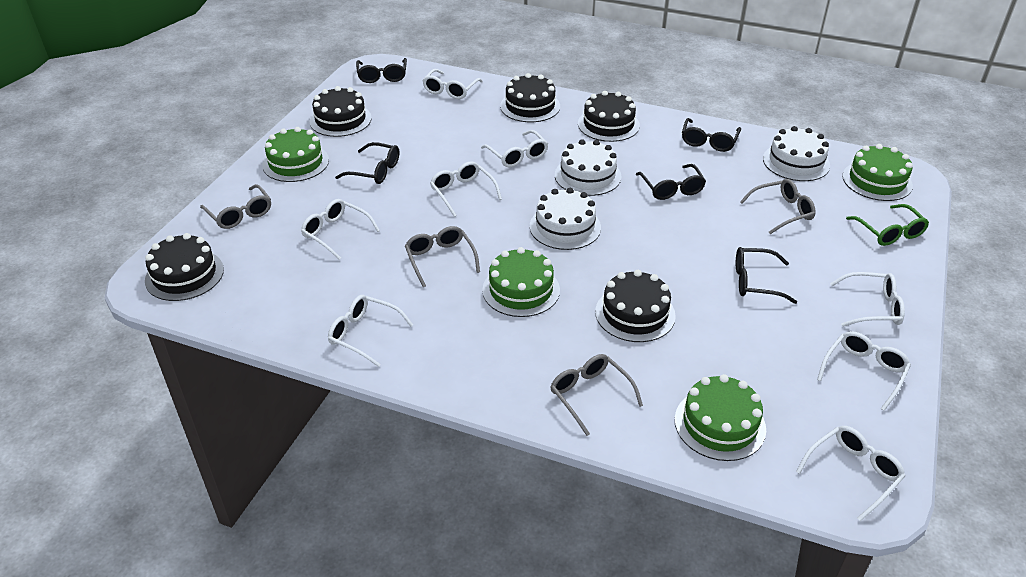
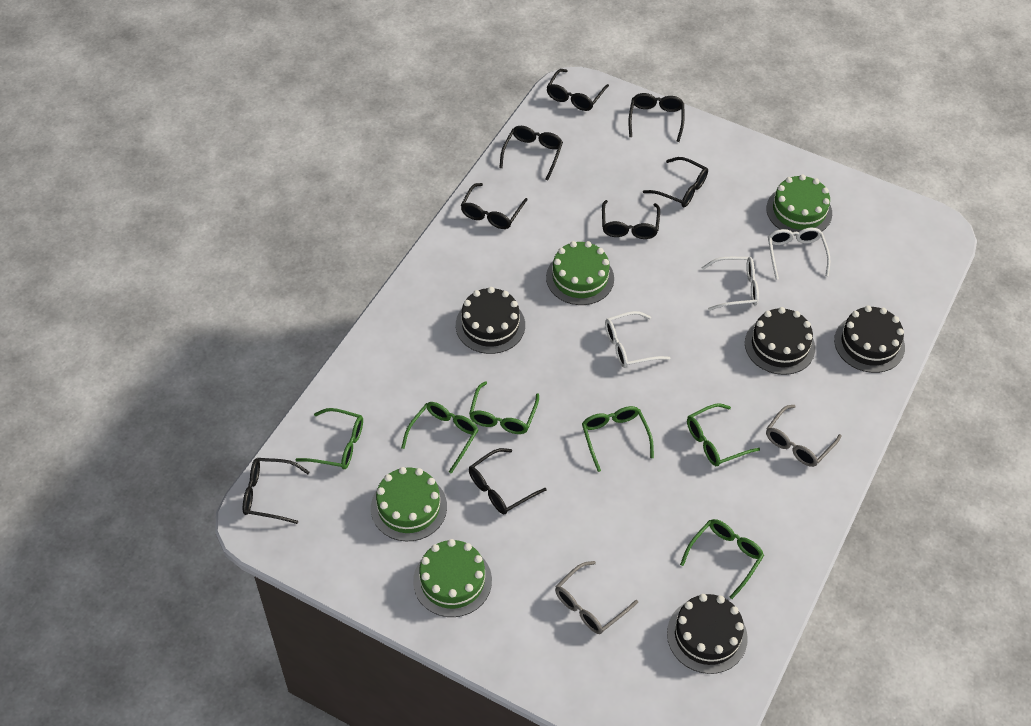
black cake: [145,233,224,301] [309,86,372,137] [500,73,560,122] [578,91,640,142] [595,270,676,342] = 5 -> [456,287,525,354] [667,594,748,674] [745,307,815,375] [834,305,905,373] = 4
black glasses: [335,142,399,184] [356,58,407,83] [636,164,706,200] [682,118,741,152] [736,247,797,304] = 5 -> [243,458,310,524] [461,183,528,229] [469,448,547,514] [499,126,563,180] [546,69,609,111] [602,200,660,239] [629,93,684,142] [643,157,708,207] = 8
green glasses: [846,204,929,246] = 1 -> [296,408,363,469] [401,402,478,474] [469,381,539,434] [582,406,654,472] [680,519,764,599] [687,403,760,466] = 6
grey glasses: [200,184,271,229] [405,226,480,287] [550,354,643,436] [740,179,816,234] = 4 -> [555,561,638,634] [766,405,841,467] = 2
white cake: [530,188,601,250] [555,139,621,196] [763,126,830,181] = 3 -> none = 0
white glasses: [301,199,380,260] [328,295,413,367] [422,69,483,99] [430,161,502,217] [481,130,548,168] [796,426,905,521] [817,331,911,411] [830,272,905,327] = 8 -> [605,311,670,368] [701,257,759,310] [768,228,830,280] = 3

